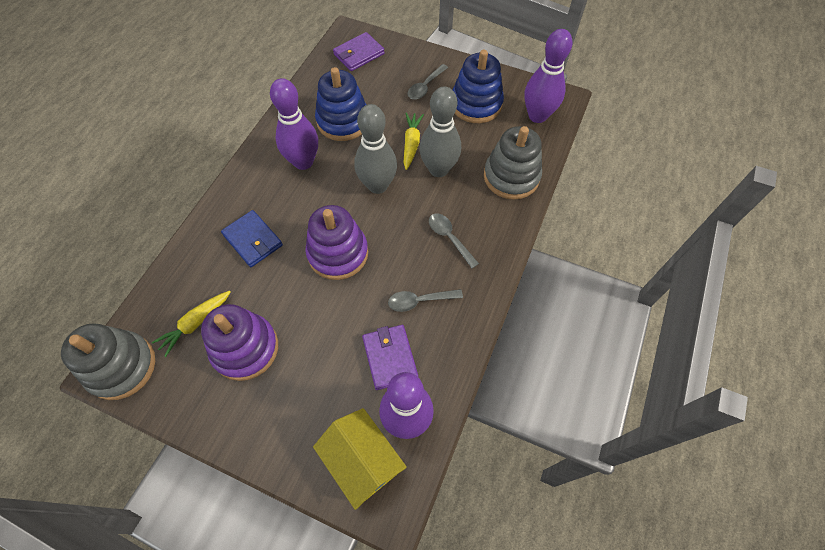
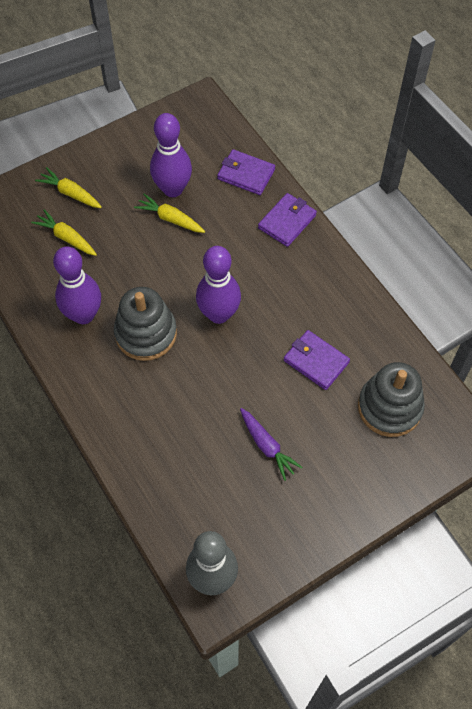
blue stacking toy: [315,67,367,141] [453,50,504,123] = 2 -> none = 0
blue wallet: [221,210,283,267] = 1 -> none = 0
grey bowling pin: [354,104,397,194] [419,86,461,177] = 2 -> [186,531,238,595] = 1
grey spoon: [388,289,463,312] [408,64,448,100] [429,213,479,268] = 3 -> none = 0
purple carrot: none = 0 -> [240,408,303,481] = 1
purple stacking toy: [201,304,278,381] [305,205,368,280] = 2 -> none = 0
purple wallet: [333,32,385,71] [362,325,418,390] = 2 -> [217,149,275,195] [258,193,317,247] [284,330,350,390] = 3
yellow carrot: [152,291,231,357] [404,112,424,170] = 2 -> [31,209,97,256] [35,167,102,208] [134,194,205,233] = 3
yellow house: [313,408,407,510] = 1 -> none = 0

